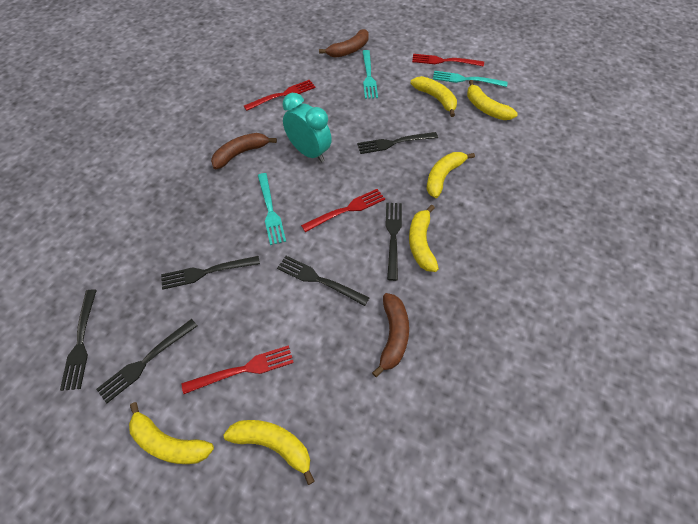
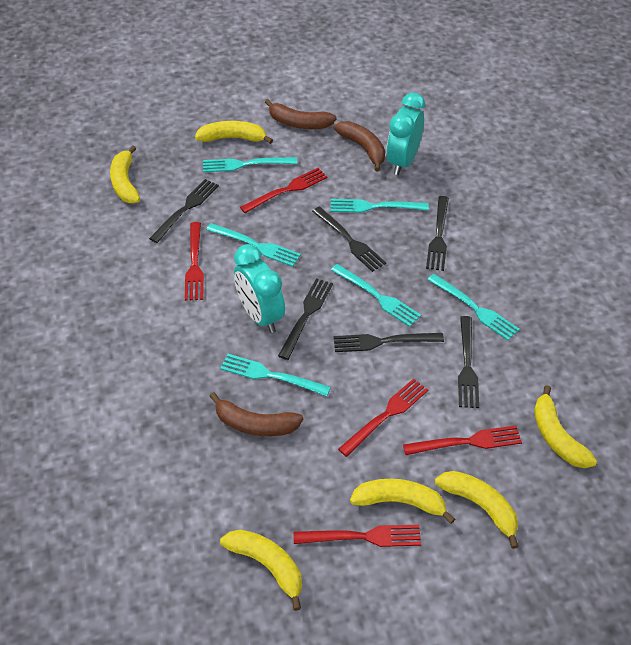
red fork: [182,345,294,394] [244,80,316,111] [301,189,385,232] [412,54,484,67] = 4 -> [185,222,204,301] [240,168,328,213] [294,525,421,547] [338,378,428,457] [403,425,522,455] = 5
turquoise clock: [283,93,332,163] = 1 -> [234,244,285,333] [386,93,425,175] = 2
turquoise fork: [258,173,286,245] [362,50,378,99] [433,71,508,87] = 3 -> [203,157,297,172] [206,223,301,267] [220,354,331,396] [330,199,429,213] [331,264,421,327] [427,274,520,340] = 6

